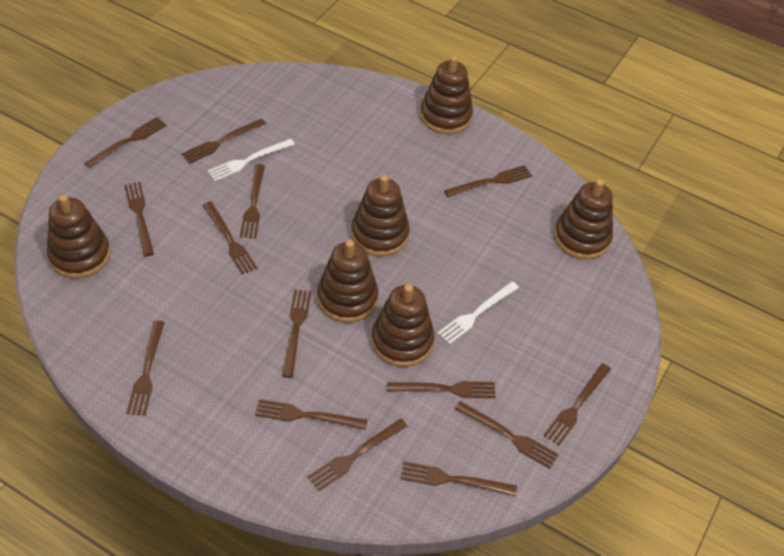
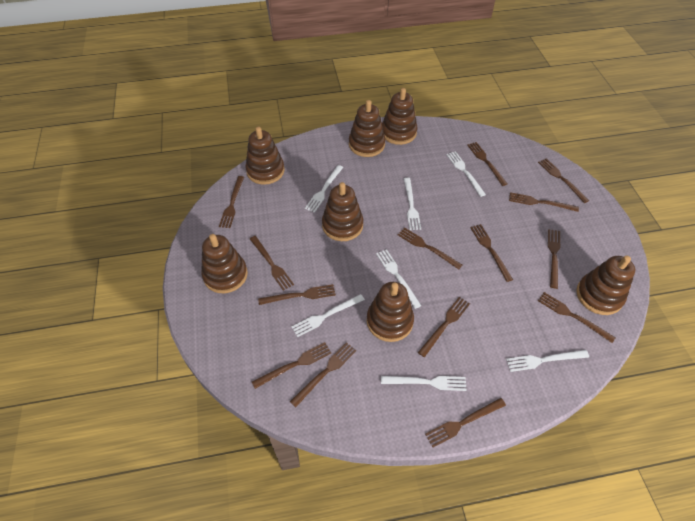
brown stacking toy: [47,195,111,278] [317,240,379,323] [351,175,410,256] [371,284,435,367] [420,56,473,134] [554,179,613,260] = 6 -> [201,234,248,293] [245,127,285,185] [322,182,363,241] [349,100,386,157] [367,282,414,342] [382,88,418,145] [576,256,635,315] = 7
white fork: [207,139,295,181] [437,281,519,344] = 2 -> [291,294,365,337] [305,165,343,213] [376,249,421,309] [381,376,467,391] [404,178,421,230] [446,151,486,197] [506,350,589,372] = 7

